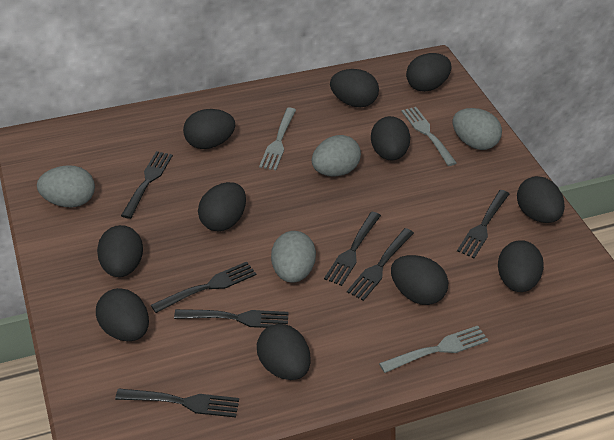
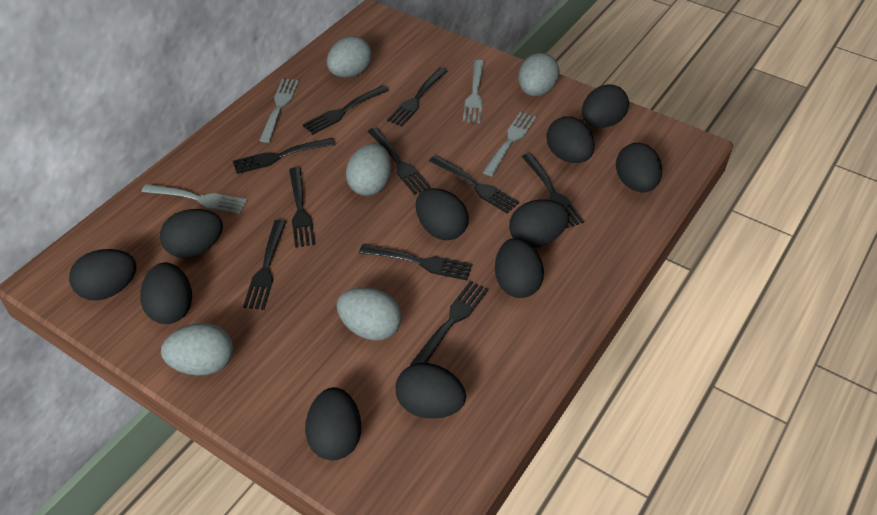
black fork: [115,388,239,418] [121,151,173,219] [151,262,256,313] [174,309,289,328] [324,212,381,286] [347,228,414,301] [457,190,509,258] = 7 -> [233,138,335,174] [243,220,286,310] [289,167,315,248] [303,85,389,135] [359,244,472,281] [367,127,431,195] [387,67,447,126] [410,281,488,365] [429,155,519,213] [522,153,584,228] = 10
grey egg: [37,165,95,207] [271,231,316,283] [312,135,361,177] [453,108,502,150] = 4 -> [161,323,233,376] [327,36,372,77] [337,287,402,341] [346,143,391,196] [518,53,560,96] = 5
grey fork: [259,108,296,170] [379,326,489,373] [401,107,457,166] = 3 -> [142,184,247,214] [259,78,299,143] [463,60,484,123] [483,111,537,176] = 4

